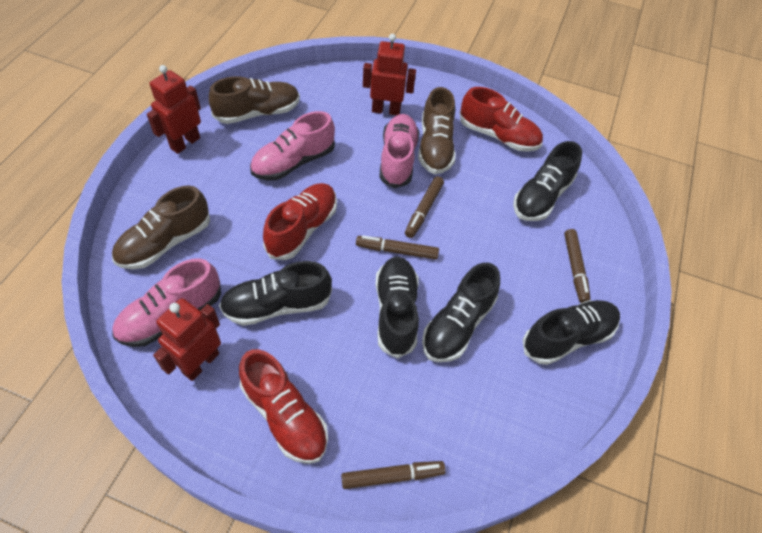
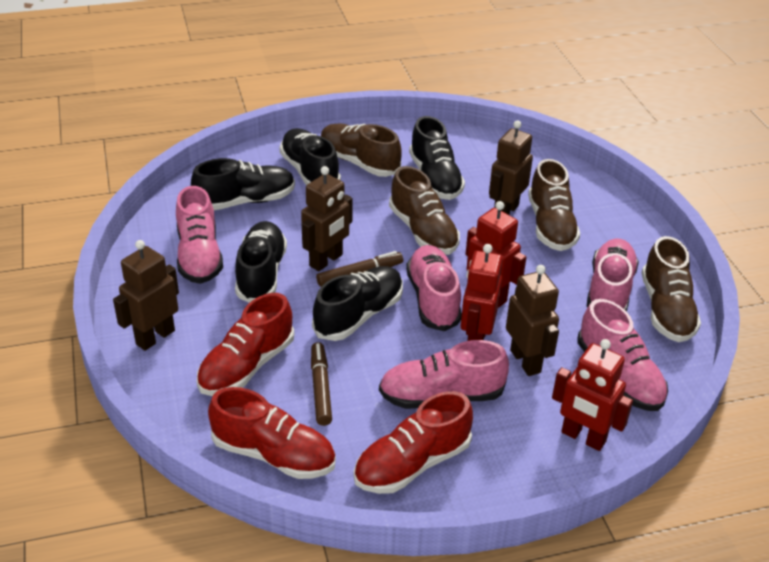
brown marker: [341,461,446,489] [356,236,439,260] [405,176,444,238] [564,229,591,303] = 4 -> [311,342,332,426] [316,251,403,287] = 2
brown robot: none = 0 -> [113,240,179,351] [301,166,353,271] [489,120,533,215] [506,265,559,376] = 4
brown shoe: [112,185,210,269] [209,76,300,124] [418,87,456,174] = 3 -> [321,123,401,177] [389,166,460,255] [528,159,580,251] [642,236,701,342] = 4
pink shoe: [112,258,221,347] [250,111,335,180] [379,114,420,188] = 3 -> [176,186,223,284] [379,340,509,409] [406,245,462,331] [577,299,668,411] [586,239,639,312] = 5

